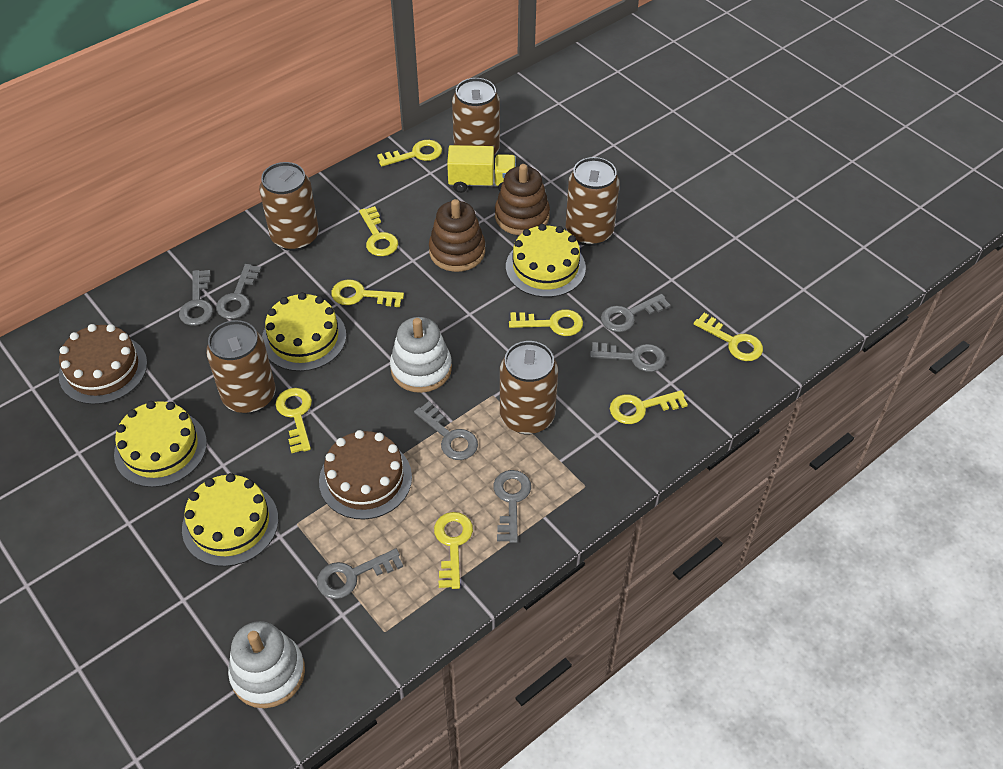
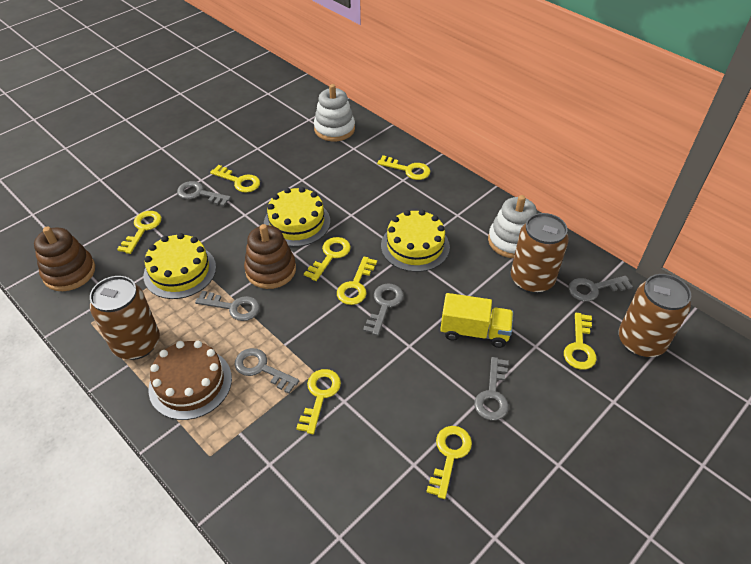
brown cake: [59,324,147,405] [319,430,412,519] = 2 -> [148,341,232,420] = 1
brown can: [206,320,276,414] [259,162,319,251] [452,78,500,155] [500,341,558,435] [566,157,619,246] = 5 -> [90,276,160,360] [511,213,569,294] [619,274,691,358] = 3
grey key: [179,270,213,326] [216,264,262,319] [317,549,403,599] [414,401,478,460] [493,470,531,543] [590,342,666,372] [601,294,671,332] = 7 -> [177,181,231,206] [195,291,260,321] [235,348,299,394] [363,283,404,336] [474,357,509,420] [568,276,633,302] = 6
yellow cake: [114,401,207,487] [182,473,278,567] [262,292,346,371] [506,224,586,297] = 4 -> [143,233,216,299] [264,187,330,247] [381,210,450,272] = 3

